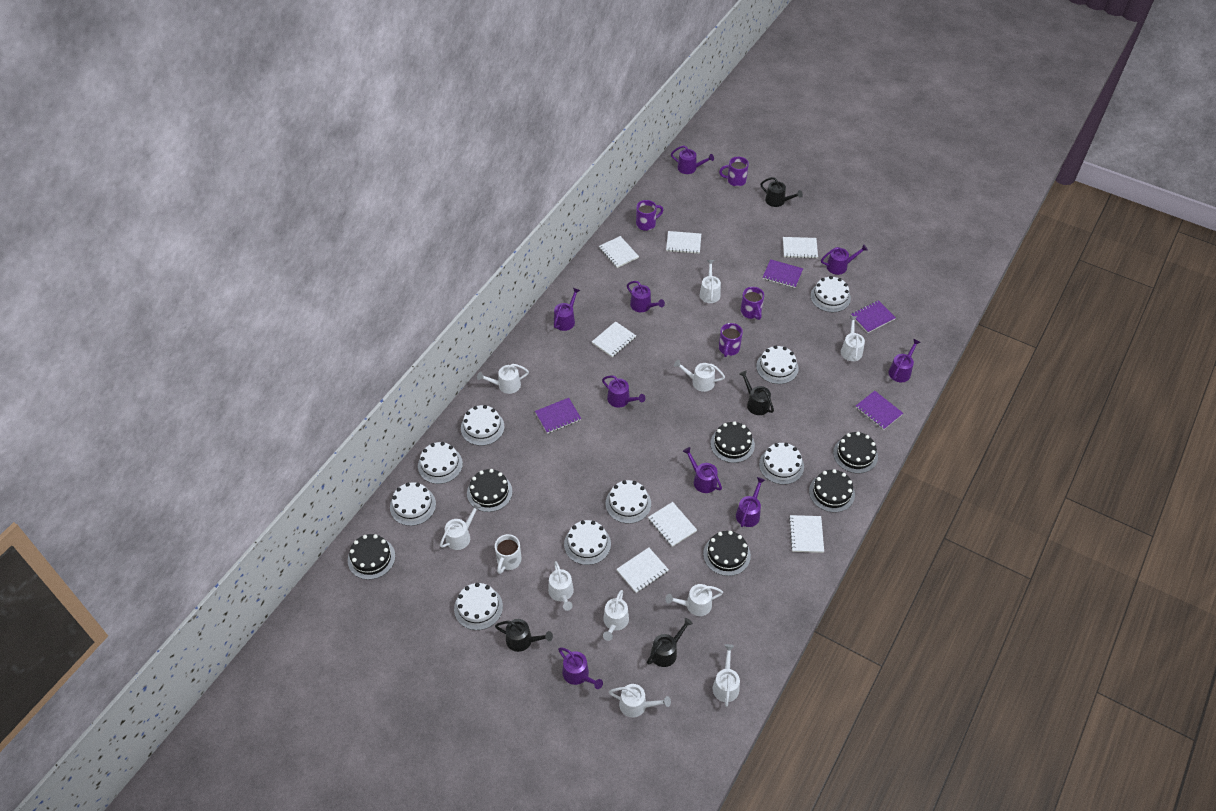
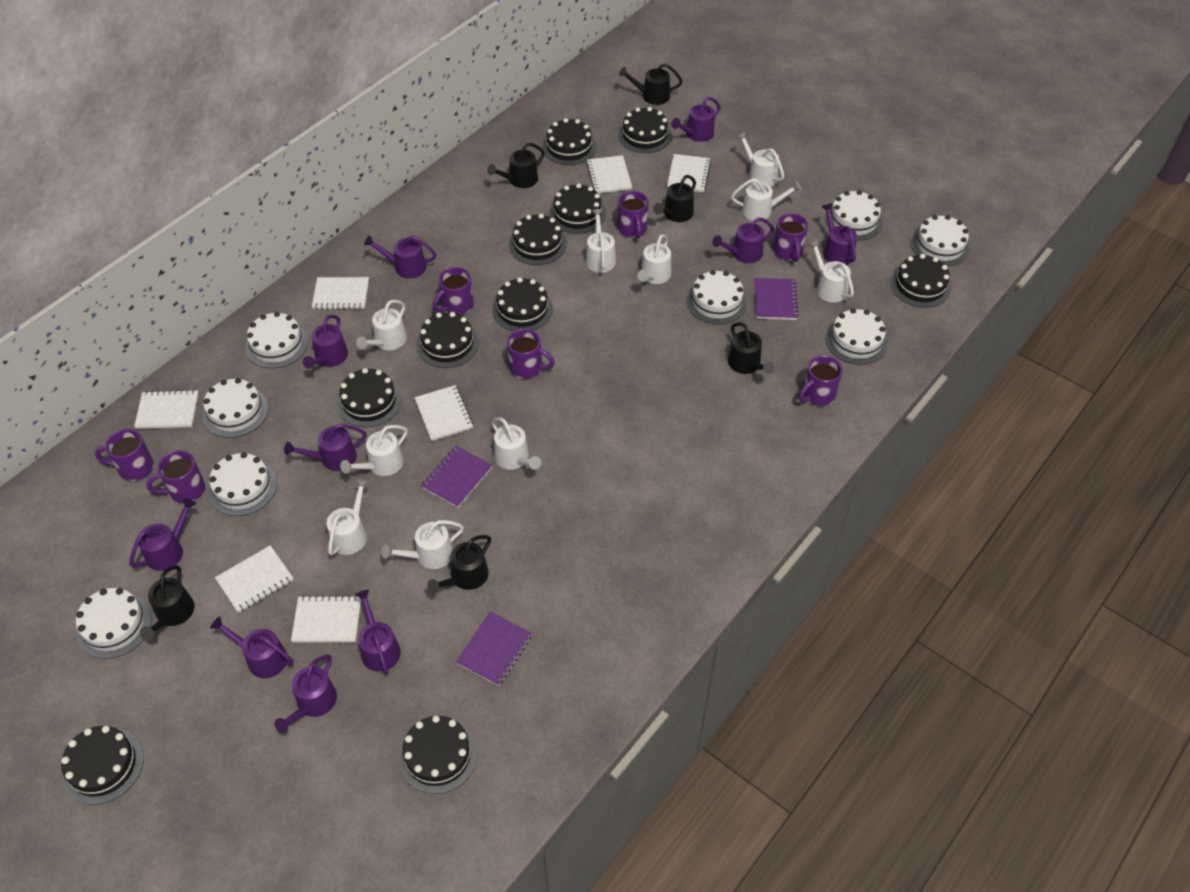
black cake: [348,534,395,580] [467,469,512,512] [703,531,751,576] [710,421,755,463] [809,469,855,513] [833,432,878,473] = 6 -> [61,726,144,805] [337,368,402,427] [399,715,478,794] [416,312,479,368] [492,277,553,331] [509,214,567,265] [542,118,596,165] [549,183,606,234] [618,107,672,153] [891,254,951,308] = 10
black watering can: [495,619,553,652] [647,618,693,667] [739,371,774,415] [761,177,803,207] = 4 -> [140,565,195,640] [427,535,491,593] [487,143,545,188] [619,64,683,105] [653,175,696,222] [728,322,775,374] = 6
purple mug: [636,200,663,231] [719,157,749,187] [719,323,743,357] [741,287,764,320] = 4 -> [95,429,154,481] [146,450,205,503] [432,267,474,315] [507,329,555,379] [617,191,649,239] [773,213,808,262] [798,356,843,406] = 7
purple notebook: [535,398,581,434] [763,259,803,288] [851,300,896,333] [856,391,903,430] = 4 -> [421,446,492,508] [456,612,532,686] [754,278,799,320] = 3
purple watering can: [554,288,580,331] [558,647,603,689] [602,375,645,408] [627,281,665,312] [671,145,714,174] [683,447,722,493] [736,477,765,527] [821,244,868,275] [888,339,921,382] = 9 -> [129,498,196,571] [210,616,294,678] [274,655,337,733] [284,424,367,471] [303,315,348,369] [355,590,401,675] [364,235,437,279] [671,97,721,142] [712,217,774,263] [821,203,857,265] = 10
white cake: [390,482,436,526] [418,442,463,484] [454,583,503,630] [461,405,504,446] [564,520,611,565] [605,480,651,524] [756,345,799,384] [759,443,804,485] [811,276,851,312] = 9 -> [76,588,152,659] [202,378,268,438] [208,452,277,516] [245,312,308,368] [687,270,747,324] [825,190,883,241] [825,308,888,365] [911,215,970,266] = 8
white mug: [495,534,522,574] = 1 -> none = 0

